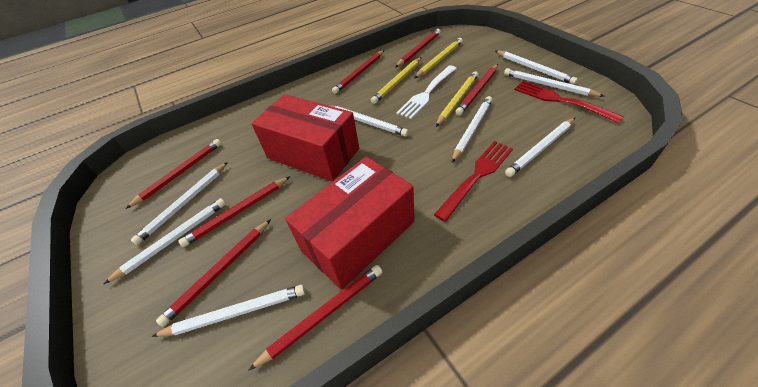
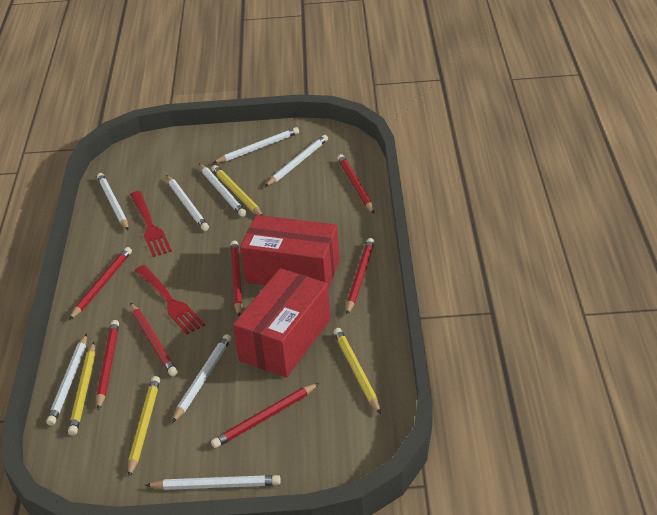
white fork: [396,65,457,119] = 1 -> none = 0
yellow pencil: [371,57,422,104] [414,38,463,79] [436,72,478,127] = 3 -> [68,342,95,436] [128,376,160,477] [212,165,262,215] [334,328,381,414] = 4

